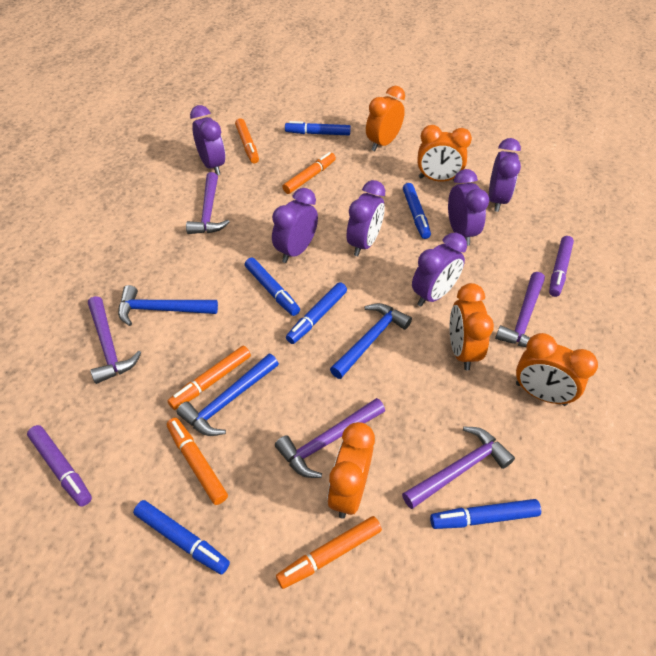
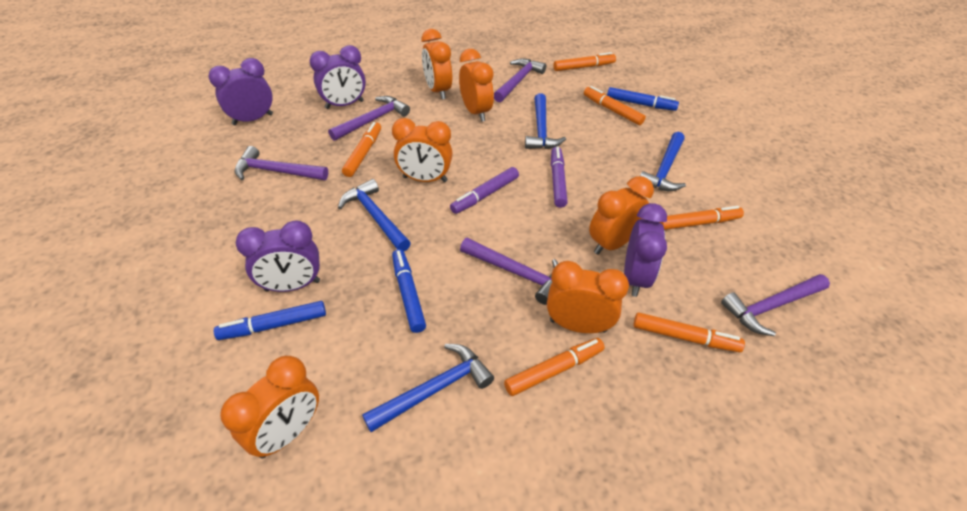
blue hammer: [118,285,218,326] [177,354,279,436] [330,303,412,379] = 3 -> [338,179,411,251] [362,344,494,432] [525,93,566,149] [640,132,686,191] = 4
blue marker: [133,500,230,575] [245,258,300,316] [285,121,351,135] [286,282,347,344] [403,183,431,239] [430,499,541,529] = 6 -> [214,301,326,340] [392,249,426,333] [607,87,679,111] = 3
orange clock: [327,422,375,519] [366,86,405,151] [417,125,472,182] [450,283,494,370] [516,333,598,406] = 5 -> [220,356,319,458] [392,118,452,182] [422,29,452,100] [459,49,494,122] [547,261,629,333] [589,176,654,255] = 6
orange marker: [167,418,228,505] [168,346,251,410] [235,118,259,163] [276,516,382,589] [283,152,336,194] = 5 -> [342,122,381,177] [504,338,605,396] [553,52,616,71] [584,86,646,125] [633,312,745,352] [660,206,744,230] = 6
purple clock: [190,105,225,175] [272,188,318,263] [347,180,385,256] [412,233,467,307] [448,169,489,246] [489,138,521,212] = 6 -> [209,58,273,126] [236,220,320,292] [310,45,366,109] [624,203,667,297] = 4

